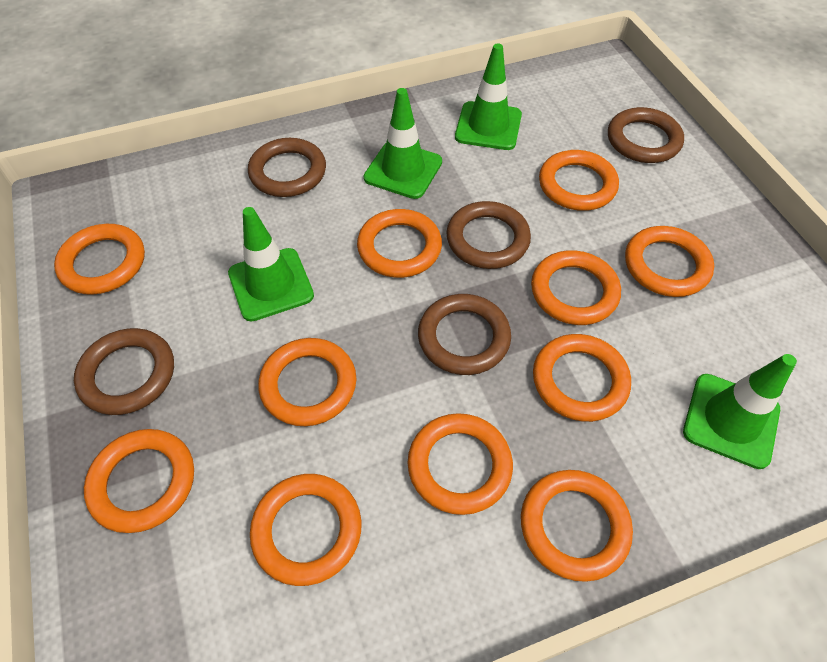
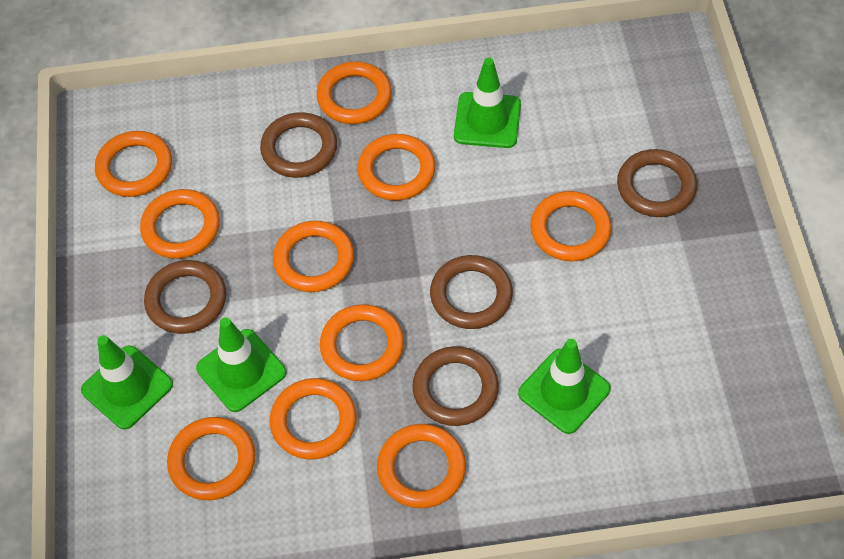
orange ring: [54,224,145,295] [84,429,194,533] [250,474,362,586] [258,338,356,426] [357,209,442,278] [408,413,513,515] [521,470,633,582] [531,250,621,325] [533,334,631,422] [539,150,619,211] [625,226,714,297] = 11 -> [95,131,172,197] [140,189,220,259] [167,417,255,500] [269,378,357,459] [273,221,354,292] [317,61,392,124] [320,304,404,381] [357,134,435,201] [377,424,466,508] [530,191,611,261] = 10

